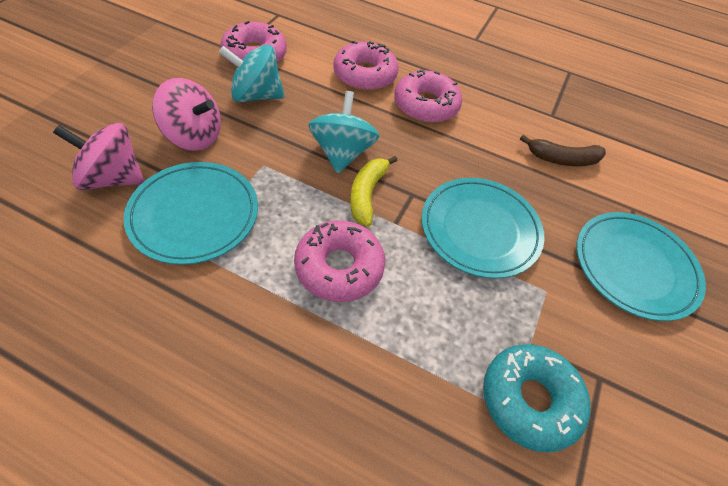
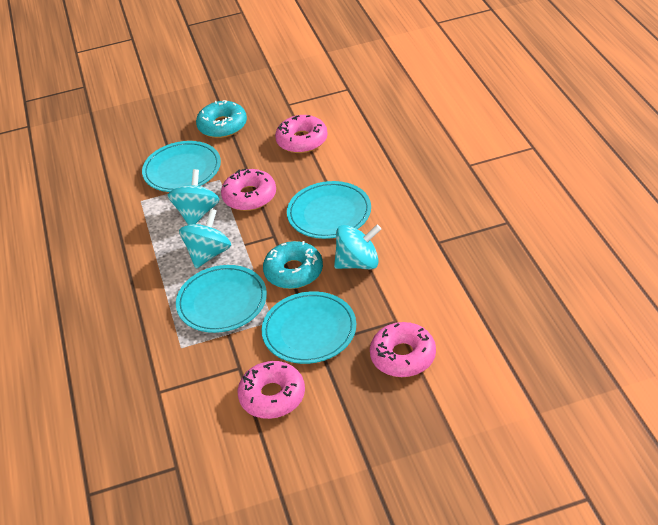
brown banana: [520,135,606,166] = 1 -> none = 0
pink spinning top: [53,123,144,190] [152,78,221,151] = 2 -> none = 0
turquoise donut: [483,344,591,453] = 1 -> [196,100,247,138] [263,241,323,289] = 2
turquoise plate: [124,162,258,265] [422,178,544,279] [576,212,706,321] = 3 -> [142,141,221,192] [176,265,267,333] [262,291,356,364] [287,181,371,239] = 4
turquoise spinning top: [219,44,285,102] [308,91,379,173] = 2 -> [168,169,220,225] [179,209,231,268] [334,225,381,269] = 3
yellow banana: [350,156,398,227] = 1 -> none = 0

